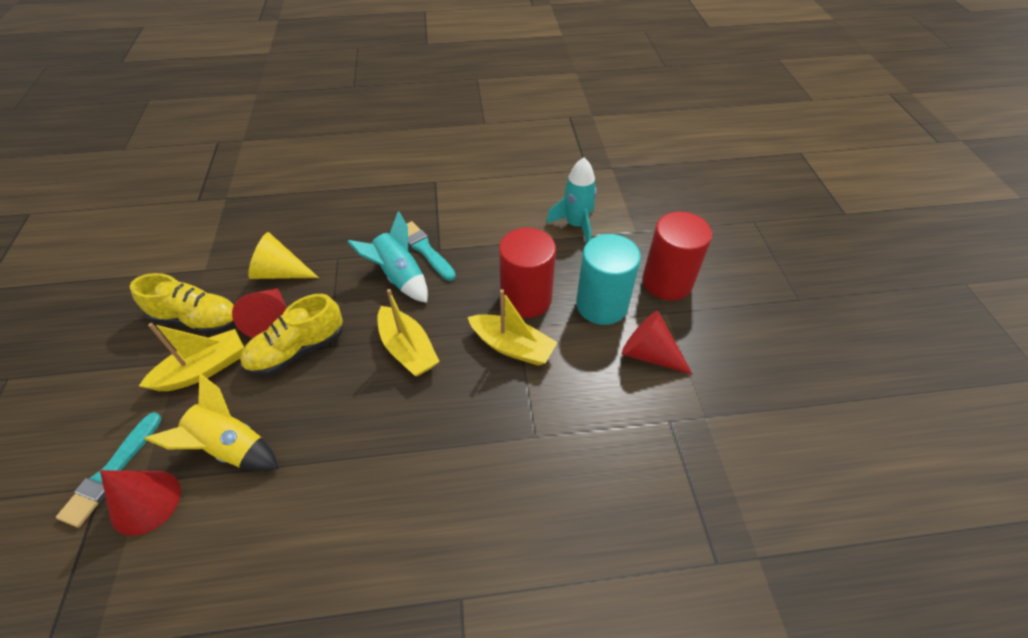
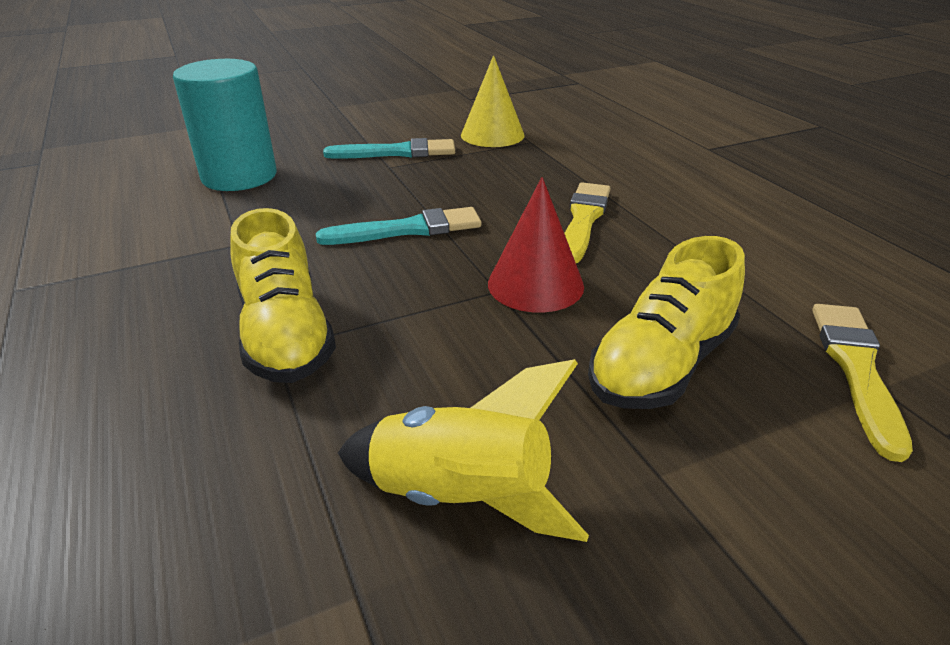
red cone: [100,470,181,536] [232,288,287,338] [622,311,693,375] = 3 -> [488,177,584,312] = 1
red cylinder: [499,228,556,318] [642,212,712,301] = 2 -> none = 0
turquoise rocket: [348,211,428,303] [546,157,597,242] = 2 -> none = 0
yellow boat: [139,323,244,391] [377,289,440,376] [468,289,558,366] = 3 -> none = 0
yellow brush: none = 0 -> [564,182,611,263] [812,304,913,462] = 2

